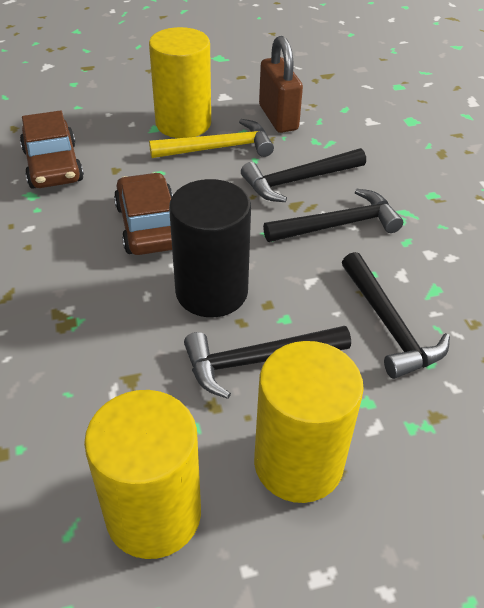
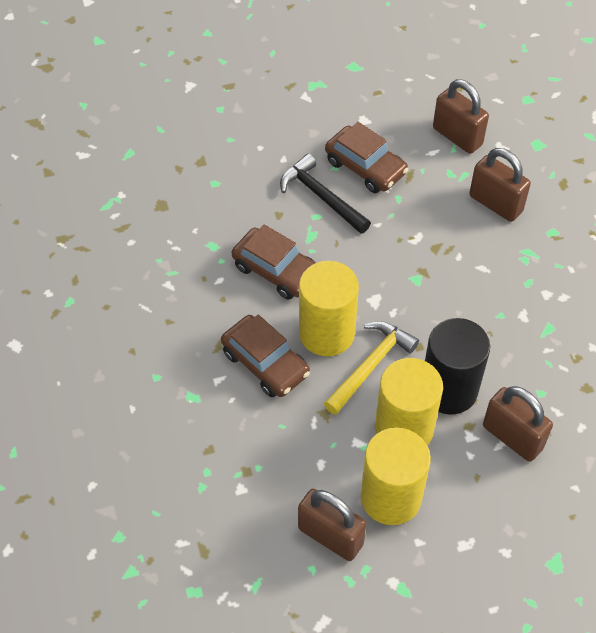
black hammer: [184,326,351,399] [241,148,366,202] [263,188,403,242] [342,252,450,379] = 4 -> [280,154,371,234] = 1
brown car: [20,110,84,189] [114,172,173,255] = 2 -> [221,315,310,397] [232,224,316,300] [325,122,408,193] = 3
brown padlock: [259,36,303,133] = 1 -> [298,489,366,561] [433,79,489,154] [469,148,531,222] [483,386,553,462] = 4

